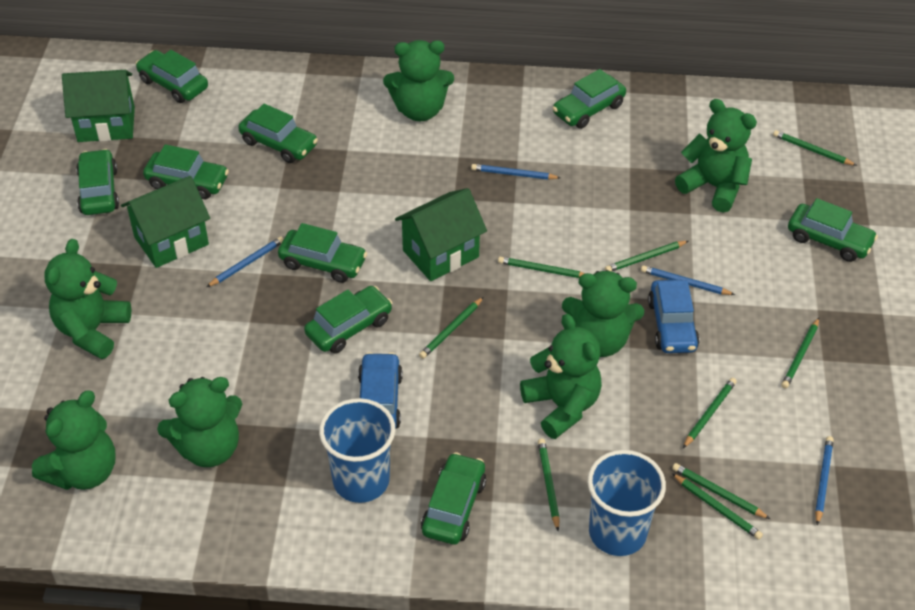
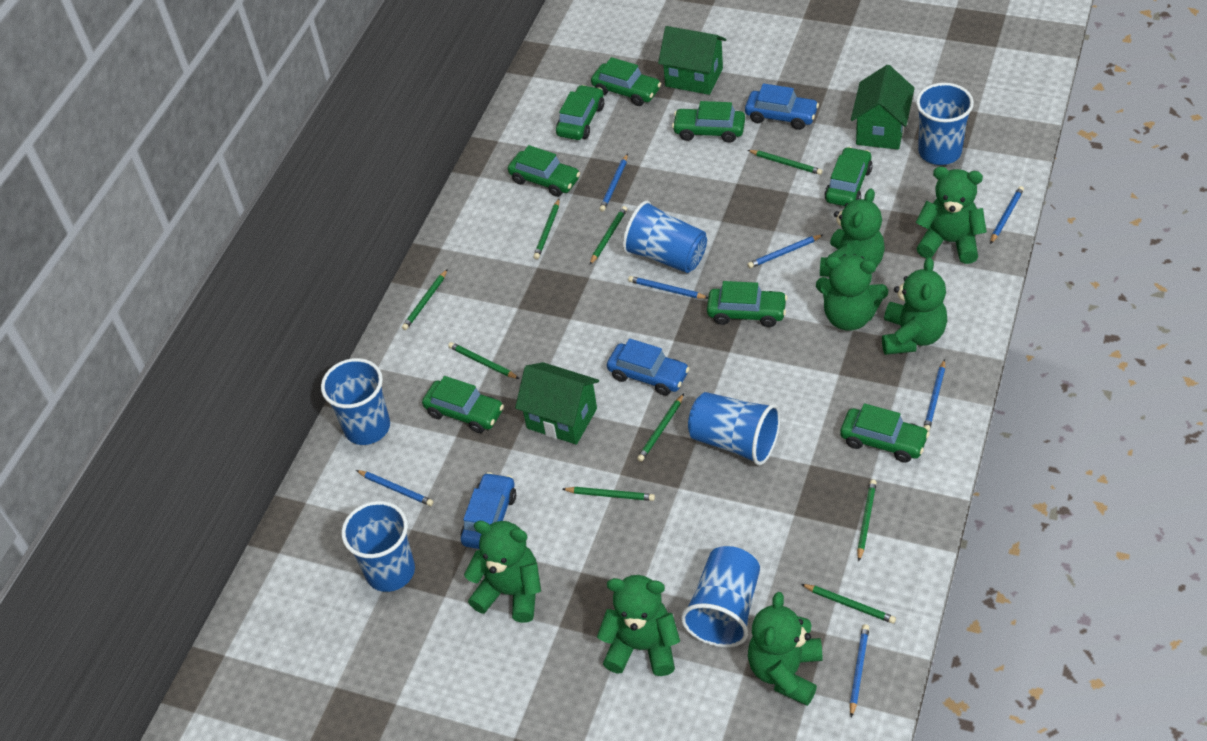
blue car: [358,352,403,429] [648,280,700,353] = 2 -> [461,472,516,549] [607,338,690,396] [745,83,819,130] = 3
blue cup: [319,398,395,503] [587,450,666,556] = 2 -> [321,358,390,445] [341,501,415,592] [622,201,707,273] [681,546,760,648] [688,392,781,465] [916,83,974,165] = 6
blue pencil: [207,237,284,287] [471,164,561,180] [641,265,735,295] [815,436,834,525] = 4 -> [356,470,434,506] [599,154,628,212] [628,276,708,299] [747,235,823,268] [850,624,869,718] [924,359,945,432] [990,186,1024,244] = 7
green car: [76,149,119,215] [136,50,208,103] [143,144,229,199] [238,104,318,163] [278,223,367,283] [304,286,392,354] [421,452,486,545] [552,69,626,129] [788,198,878,262] = 9 -> [422,376,504,433] [508,145,580,197] [556,85,604,140] [591,57,661,106] [672,101,745,143] [707,281,787,327] [824,147,873,206] [840,403,930,463] = 8

